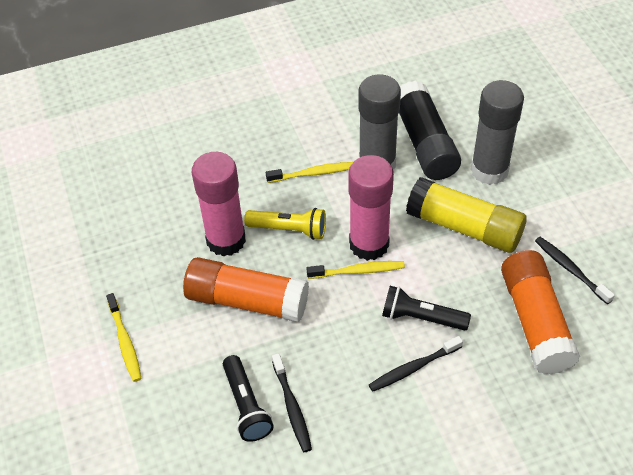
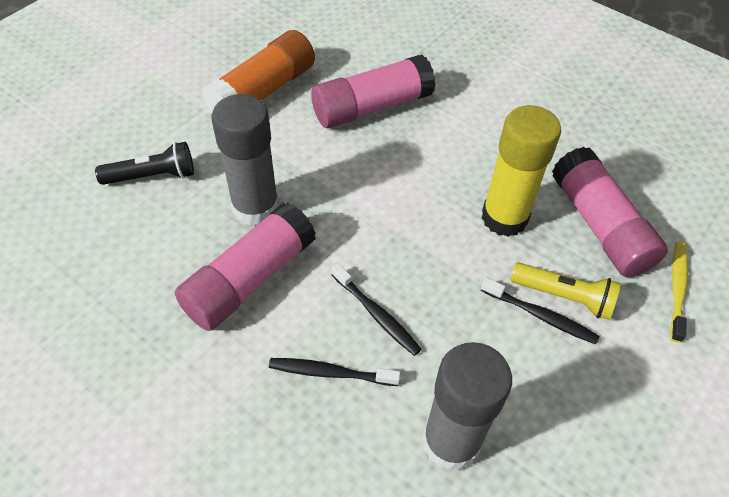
black flashlight: [223,355,274,442] [382,286,471,331] = 2 -> [95,142,194,185] = 1
black glue stick: [399,81,461,180] = 1 -> none = 0
orange glue stick: [183,257,309,322] [501,250,580,375] = 2 -> [202,30,315,113] = 1
pink glue stick: [192,152,246,257] [348,155,394,261] = 2 -> [175,202,316,331] [311,54,436,128] [552,147,668,278] = 3
yellow toothbrush: [106,293,142,382] [266,162,353,183] [307,261,405,279] = 3 -> [670,242,688,343] = 1

